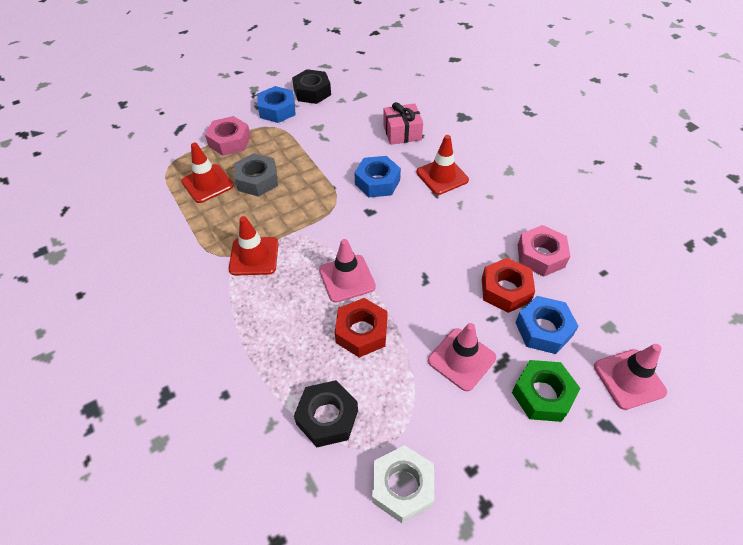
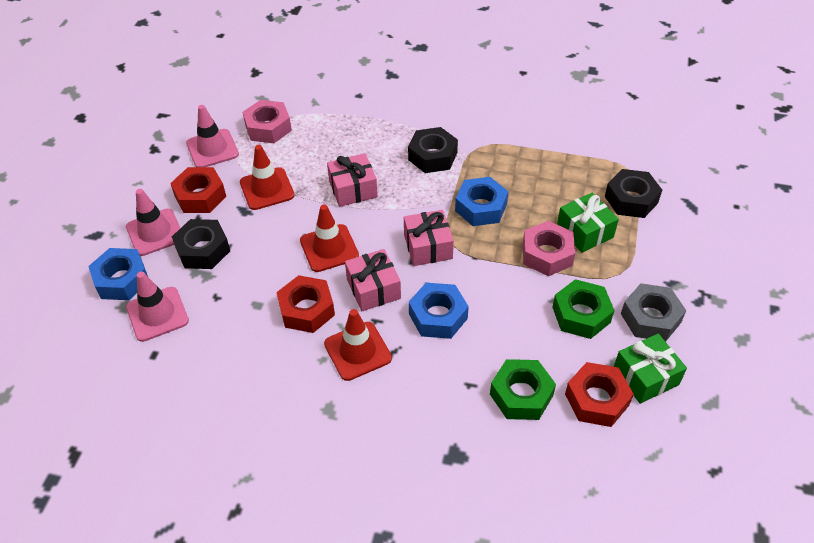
black nut: [292,69,331,104] [294,380,358,447] = 2 -> [172,219,230,269] [408,127,458,173] [605,169,662,218] = 3
green gift: none = 0 -> [557,193,619,253] [614,334,687,404] = 2
green nut: [512,360,580,422] = 1 -> [490,359,556,420] [552,279,615,339] = 2
pink gift: [383,102,423,145] = 1 -> [327,153,378,207] [345,249,401,311] [404,210,454,266] = 3
red nut: [335,298,388,358] [482,258,535,313] = 2 -> [170,167,226,213] [276,275,335,333] [565,362,634,427] = 3
white nut: [372,445,434,523] = 1 -> none = 0

